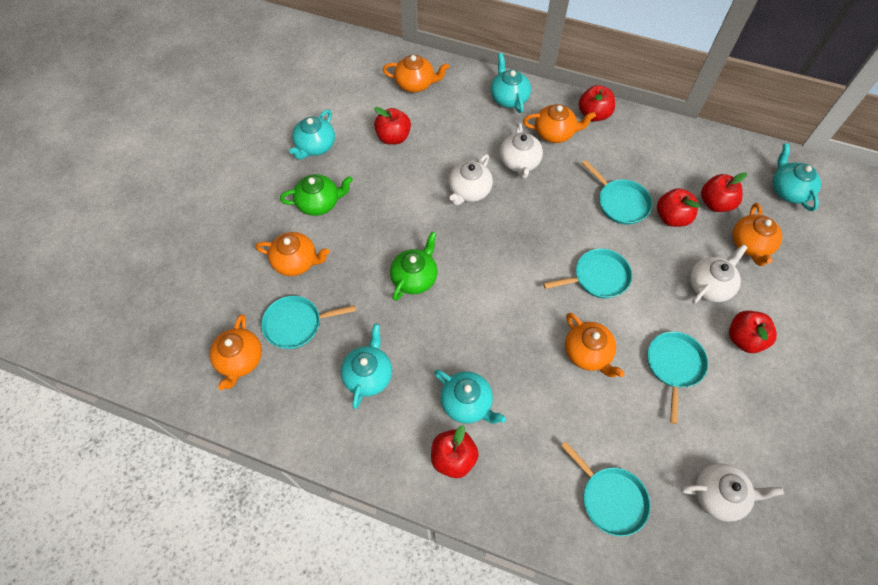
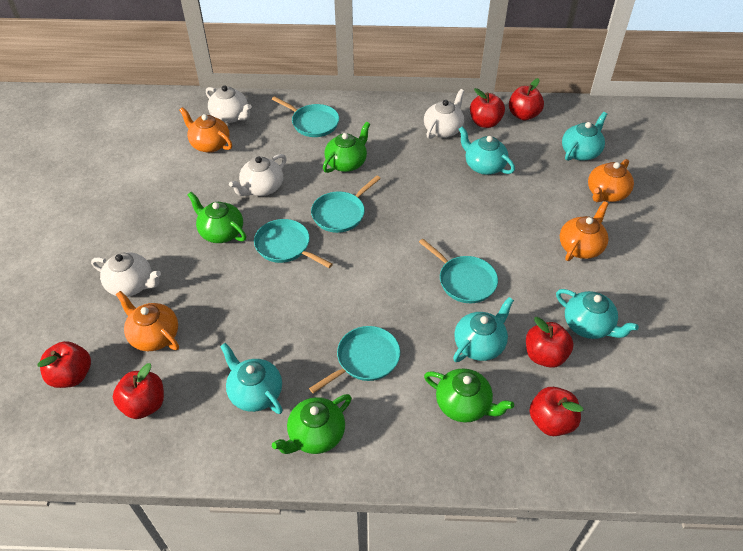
green teapot: [280,174,353,216] [390,232,438,301] = 2 -> [188,192,246,243] [272,394,352,454] [323,122,370,173] [424,369,514,423] = 4
orange teapot: [210,314,262,390] [256,232,330,276] [383,55,449,92] [523,104,596,143] [565,313,625,377] [732,203,782,266] = 6 -> [116,291,179,351] [179,107,232,153] [560,201,609,261] [588,159,634,202] = 4

